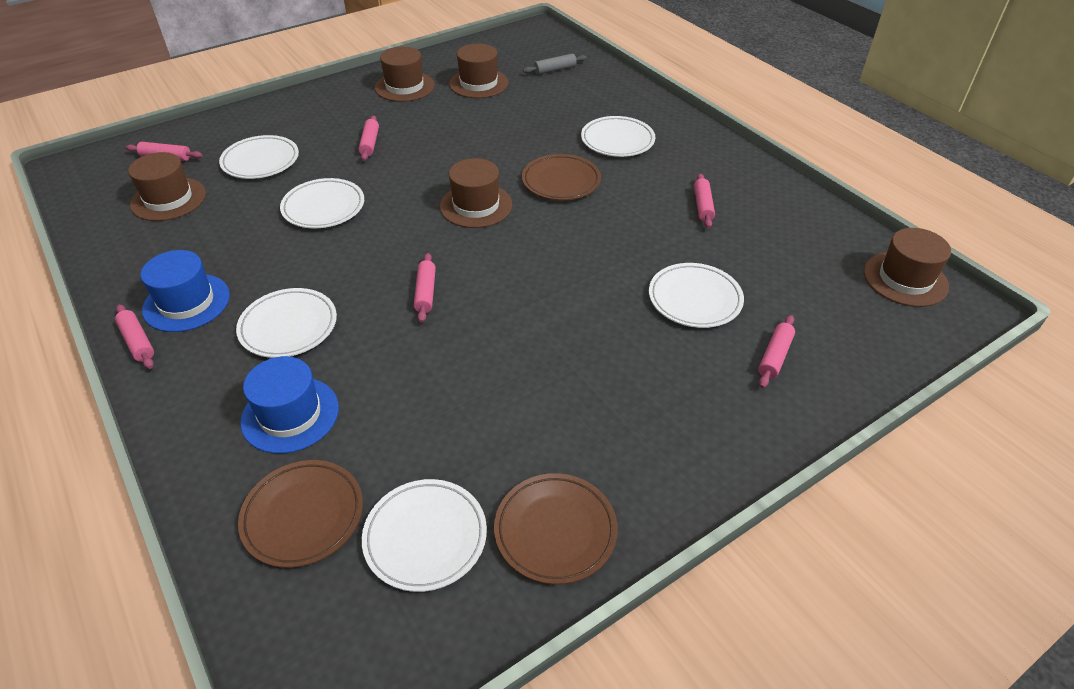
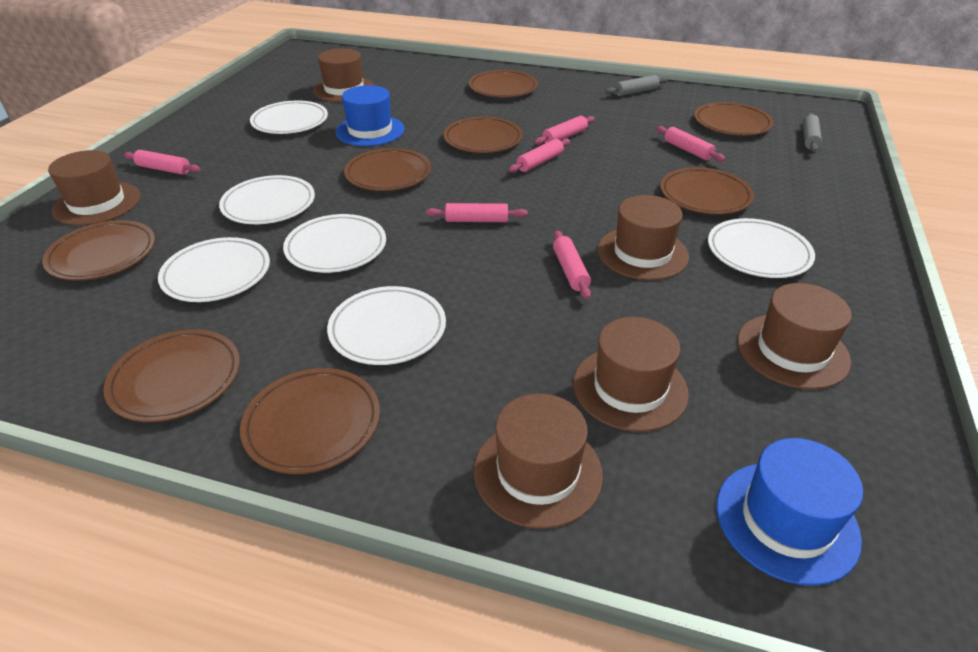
brown hat: [128,152,206,221] [375,46,435,102] [440,158,512,228] [449,43,508,98] [864,228,951,307] = 5 -> [48,150,141,225] [313,48,375,102] [474,393,603,529] [573,317,689,432] [598,195,689,280] [738,283,852,390] = 6
brown plate: [238,460,363,568] [494,473,618,585] [522,154,601,200] = 3 -> [42,220,155,281] [103,330,240,422] [240,368,380,474] [344,148,431,191] [443,117,523,153] [469,70,538,98] [660,167,754,215] [694,102,774,136] = 8
grey rolling pin: [523,54,587,75] = 1 -> [605,75,668,96] [803,113,822,152] = 2

